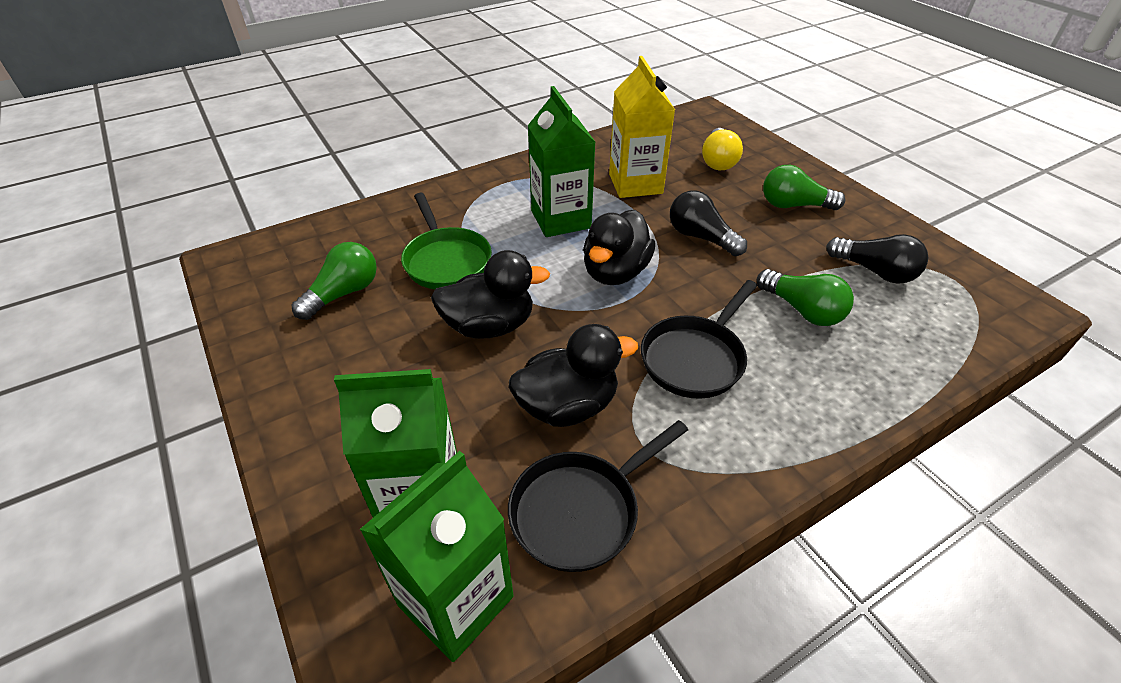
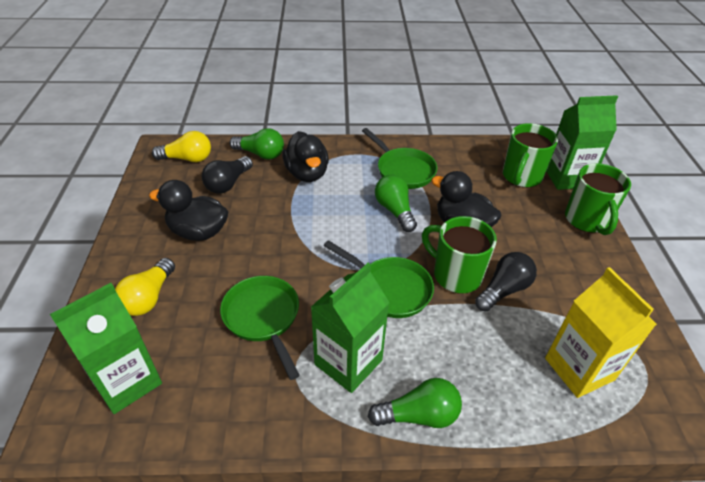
black pan: [508,420,688,572] [641,280,757,399] = 2 -> none = 0
green mug: none = 0 -> [422,216,497,294] [503,123,558,188] [565,163,631,235] = 3
green pan: [401,193,492,289] = 1 -> [220,276,300,380] [324,240,434,318] [362,128,437,189] = 3
yellow light bulb: [702,128,743,170] = 1 -> [115,258,175,316] [152,131,211,162] = 2

